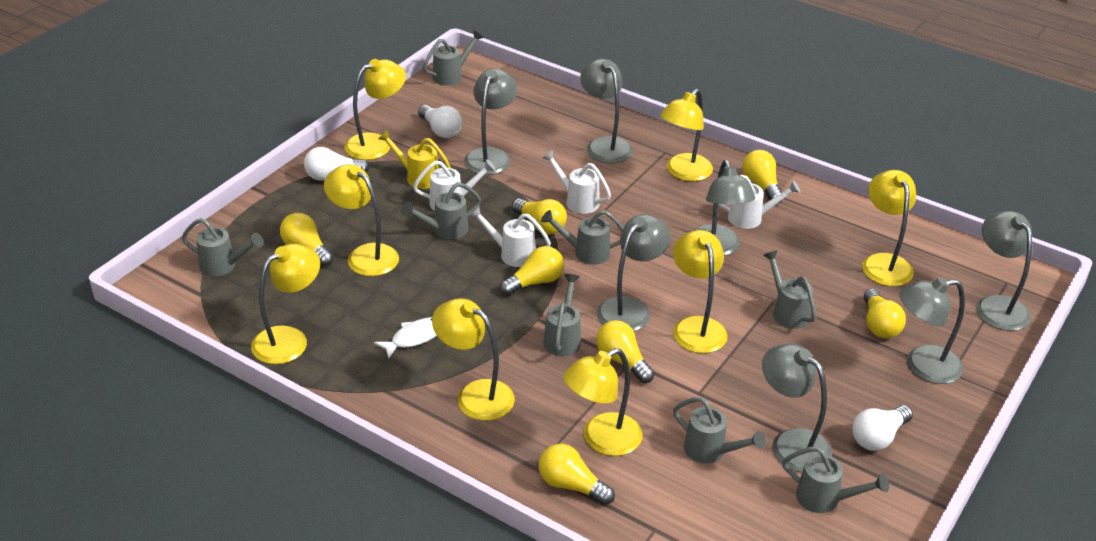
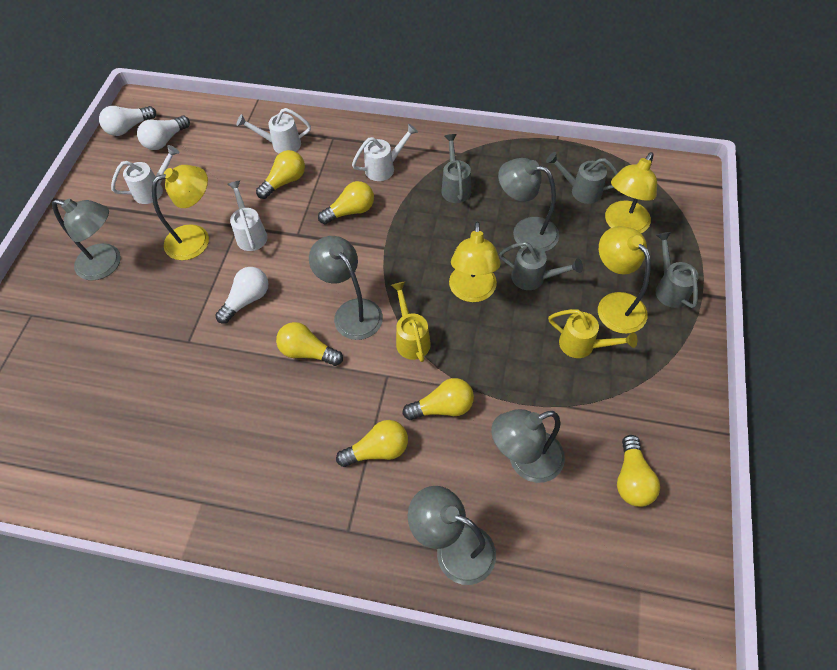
grey lamp: [464,69,517,175] [580,59,633,163] [597,214,670,331] [694,160,755,256] [762,344,832,472] [900,277,965,384] [976,211,1032,331] = 7 -> [52,198,121,281] [309,236,383,340] [408,486,496,585] [491,409,565,483] [498,158,559,252] = 5
grey watering can: [182,218,264,276] [401,182,481,239] [423,30,484,86] [541,210,624,265] [543,274,581,356] [673,397,766,464] [763,250,817,329] [782,446,889,513] = 8 -> [441,134,471,203] [499,242,583,290] [546,152,618,204] [655,232,699,308] = 4
white fish: [374,317,437,358] = 1 -> none = 0
yellow lamp: [251,244,320,364] [324,164,399,276] [344,59,406,160] [432,298,515,421] [563,348,642,456] [660,89,713,181] [673,230,728,353] [862,170,916,286] = 8 -> [152,165,209,260] [449,221,501,302] [598,226,651,334] [605,152,657,233] = 4
yellow light bulb: [280,213,334,266] [500,246,564,295] [512,198,567,235] [539,444,615,505] [596,320,654,383] [742,150,783,204] [864,288,906,339] = 7 -> [256,150,305,199] [276,322,343,366] [318,181,374,224] [336,420,408,467] [403,378,474,420] [617,435,660,507] = 6
yellow watering can: [378,130,451,189] = 1 -> [391,282,431,362] [548,309,637,358] = 2

